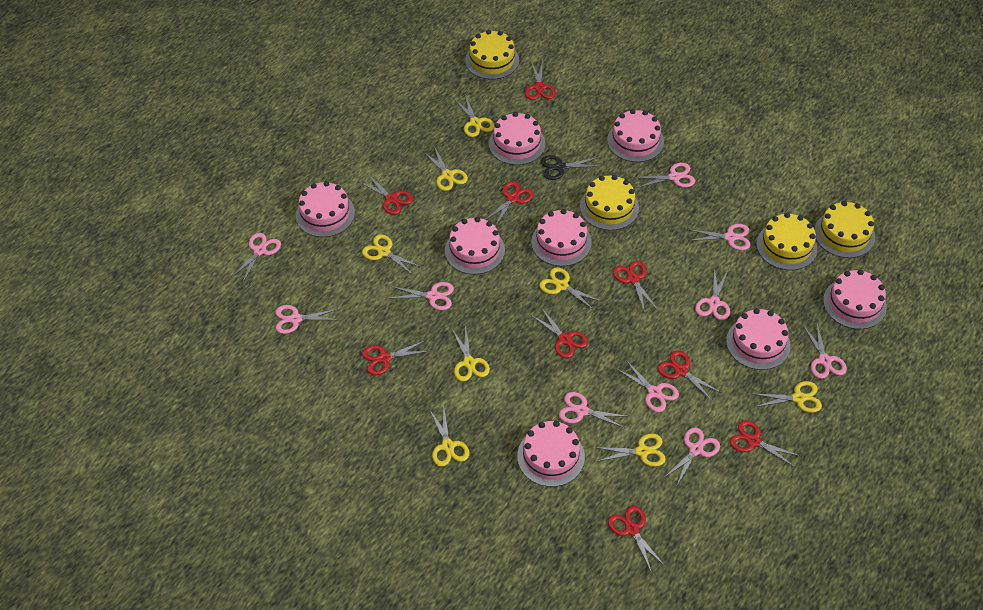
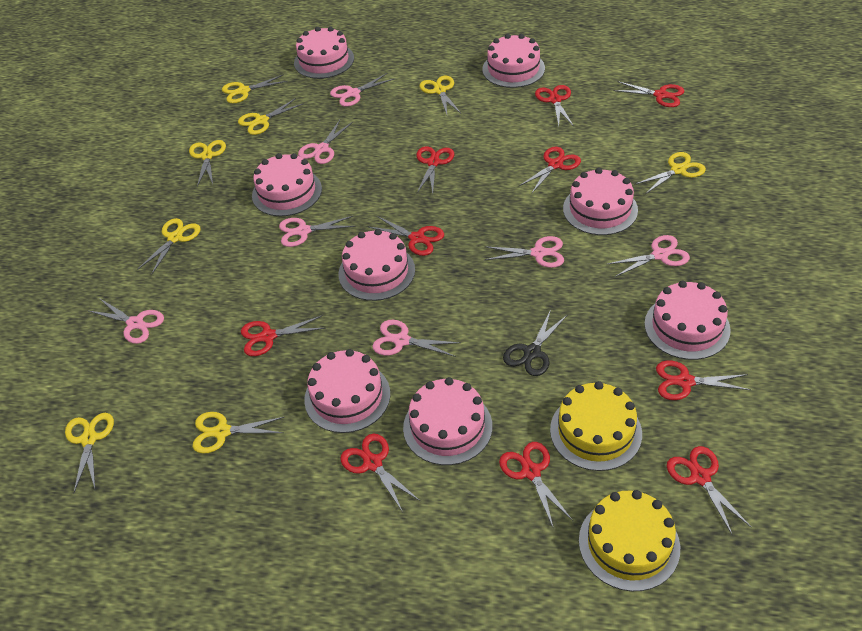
pink scissors: [231,233,281,284] [276,305,339,334] [389,282,454,310] [559,392,629,428] [617,360,679,412] [633,163,695,188] [665,427,720,487] [688,224,750,250] [695,267,730,320] [803,324,847,379] = 10 -> [87,298,164,344] [279,216,356,247] [298,120,353,164] [330,73,395,107] [372,320,461,357] [484,236,564,268] [608,235,690,277] = 7
red scissors: [358,174,413,215] [362,340,429,375] [485,181,534,227] [525,60,556,100] [531,307,588,358] [608,506,665,573] [613,261,658,313] [658,351,722,402] [730,420,800,468] = 9 -> [241,315,325,356] [340,434,420,512] [369,216,444,256] [416,146,454,193] [499,442,573,529] [519,147,581,194] [535,85,574,126] [613,81,684,107] [656,360,751,400] [667,446,751,536] = 10
yellow cake: [465,30,519,80] [580,175,639,230] [756,213,818,270] [814,201,875,258] = 4 -> [550,381,642,471] [579,490,680,591] = 2

